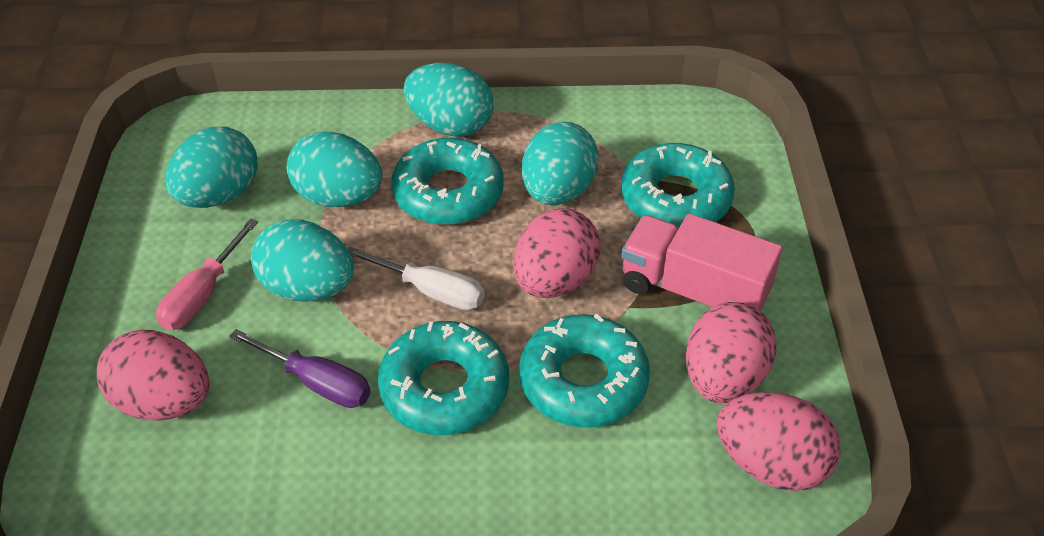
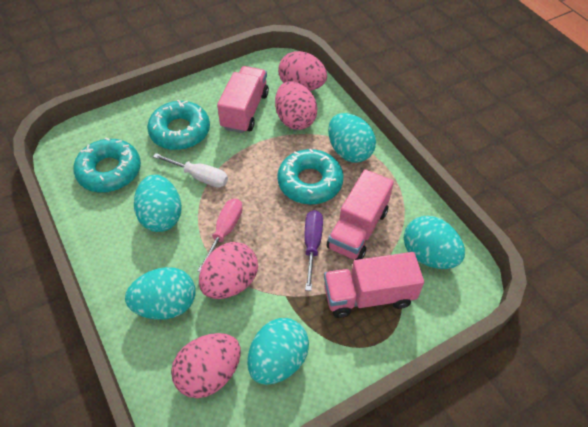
pink truck: [621,213,783,312] = 1 -> [217,66,269,133] [324,252,424,318] [327,169,394,260] = 3
turquoise donut: [378,321,509,435] [391,138,504,225] [519,314,650,428] [621,143,735,228] = 4 -> [73,138,141,192] [147,100,210,150] [277,148,344,204] = 3

